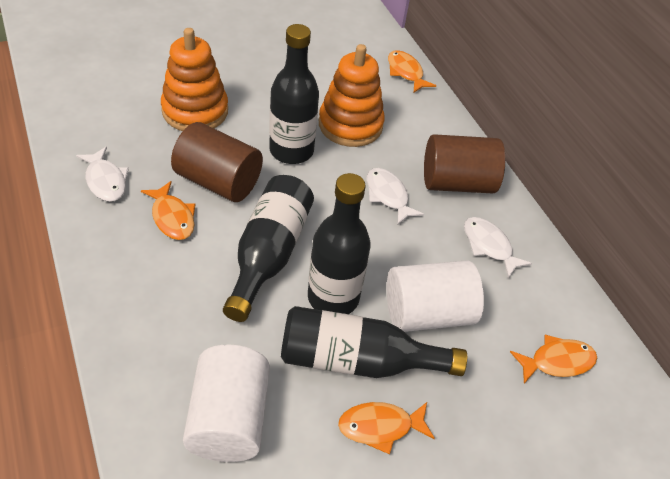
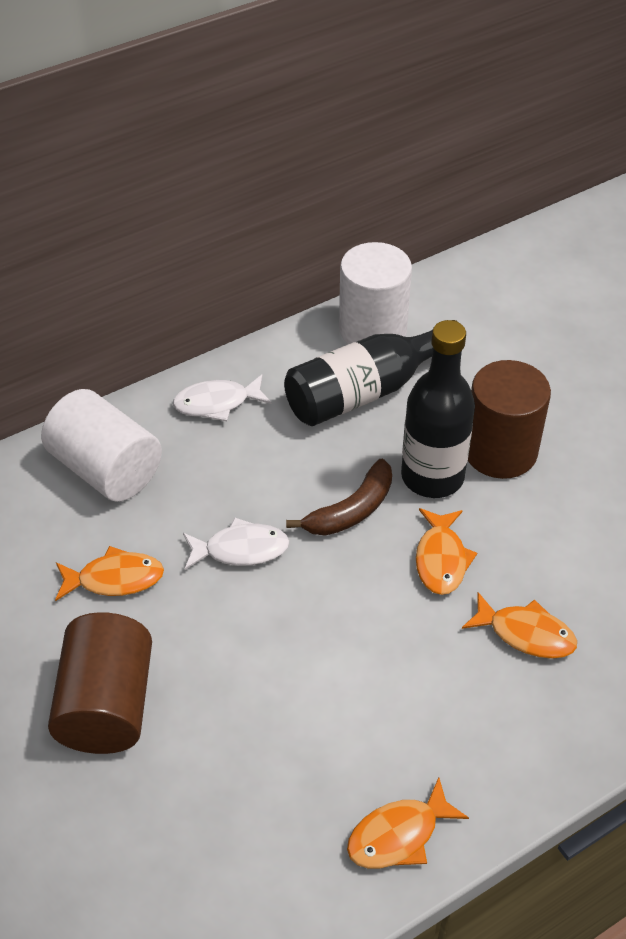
black bottle: [223,175,314,322] [269,24,319,164] [281,306,467,378] [308,173,371,314] = 4 -> [284,320,458,426] [401,320,475,498] = 2
brown banana: none = 0 -> [286,459,392,536] = 1
orange stacking toy: [161,28,228,131] [319,44,385,147] = 2 -> none = 0
white fish: [76,147,129,202] [367,168,424,225] [464,217,532,279] = 3 -> [173,375,271,421] [183,517,289,570] = 2

